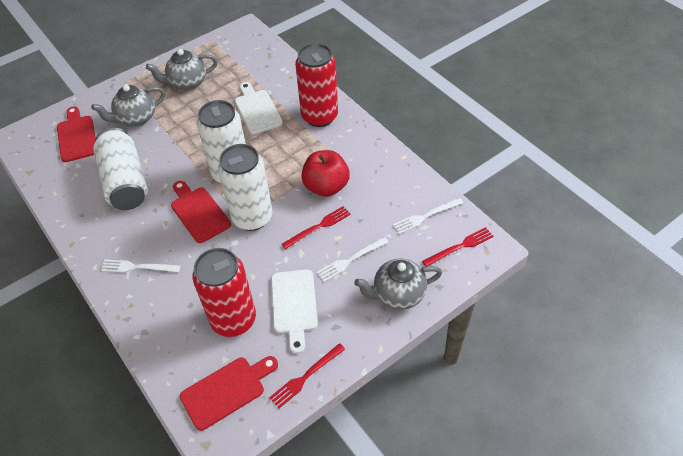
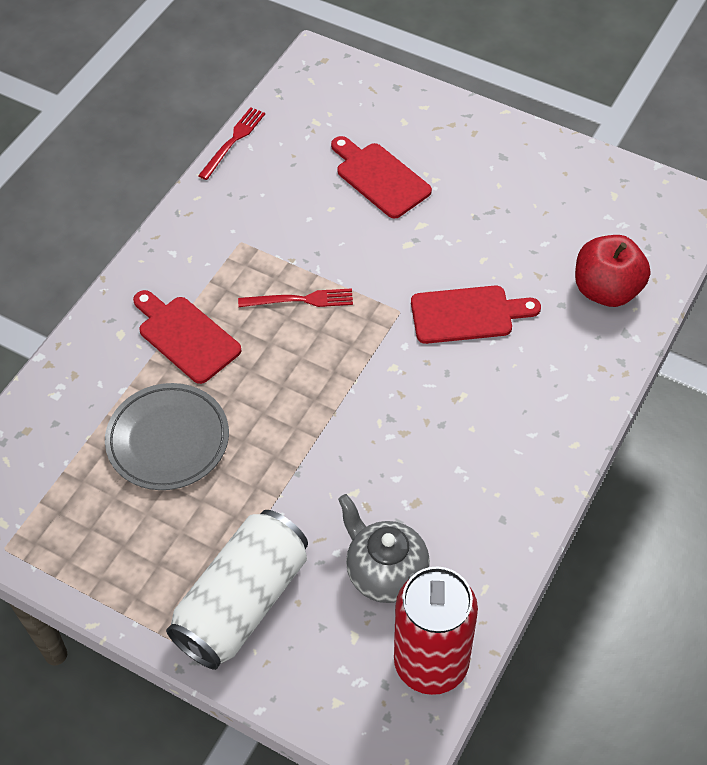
grey plate: none = 0 -> [105,383,229,490] = 1
grey teapot: [91,84,165,127] [146,49,218,91] [354,258,442,310] = 3 -> [338,494,430,603] = 1
red can: [192,248,256,337] [295,43,338,127] = 2 -> [394,567,478,695] = 1
red fork: [269,343,345,408] [282,206,351,249] [422,227,494,267] = 3 -> [198,107,265,180] [238,288,353,307] = 2
white can: [93,128,148,210] [197,100,246,183] [218,144,272,231] = 3 -> [166,510,308,670] = 1
white cutting board: [235,82,283,134] [271,269,318,354] = 2 -> none = 0
white fork: [101,260,181,273] [317,237,388,282] [393,198,463,234] = 3 -> none = 0

